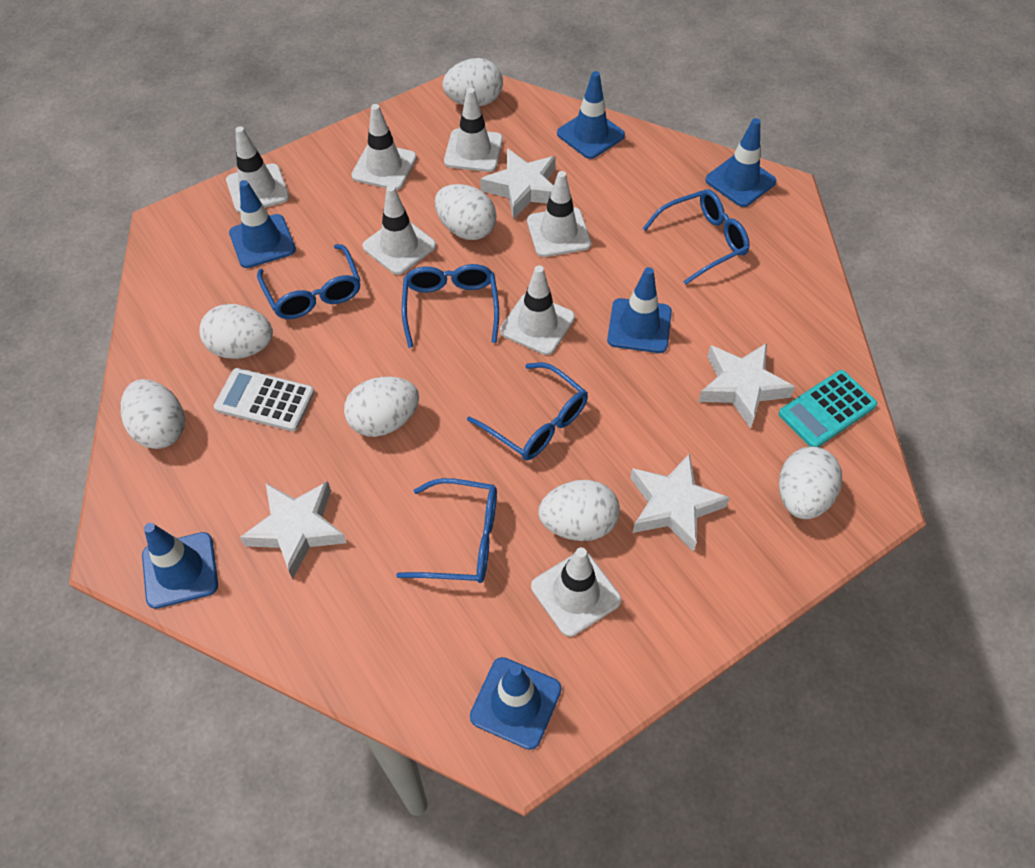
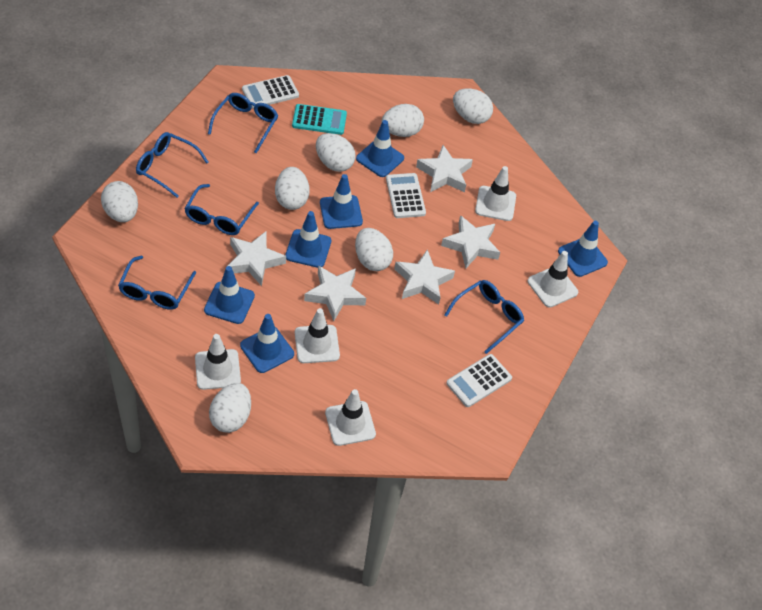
white calculator: [214,368,315,431] = 1 -> [242,75,299,109] [386,173,426,218] [446,354,512,407] = 3
white star: [240,481,347,579] [480,148,556,219] [630,453,730,552] [698,343,795,429] = 4 -> [228,231,286,286] [304,266,366,321] [394,249,455,305] [416,145,473,192] [441,215,500,268] = 5
white traffic cone: [226,126,290,213] [351,104,417,190] [362,185,436,275] [444,88,503,172] [500,265,575,355] [527,171,591,257] [531,547,621,637] = 7 -> [195,334,241,390] [295,308,340,363] [325,389,376,446] [475,166,516,221] [528,251,578,308] = 5

